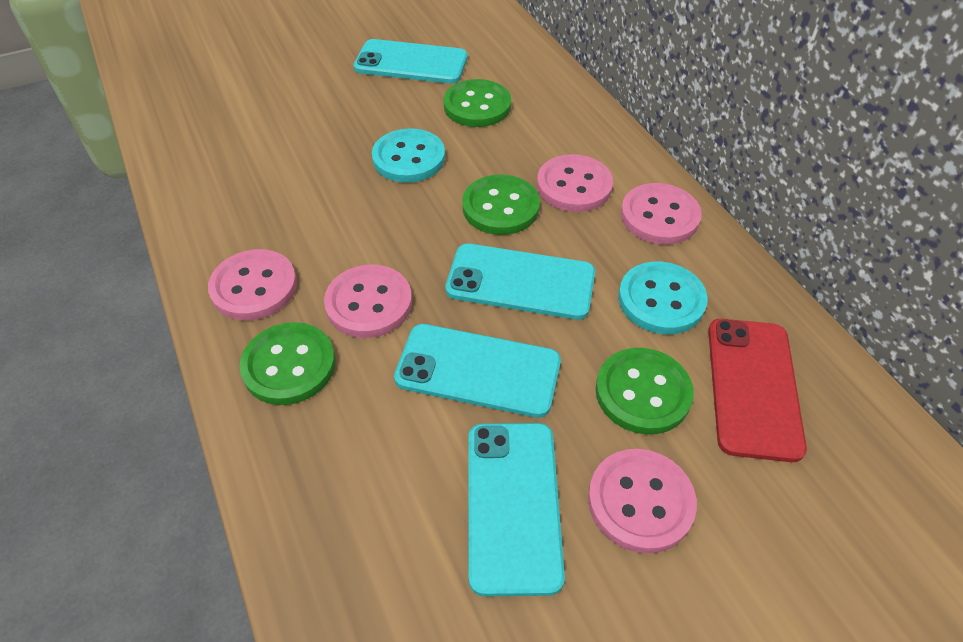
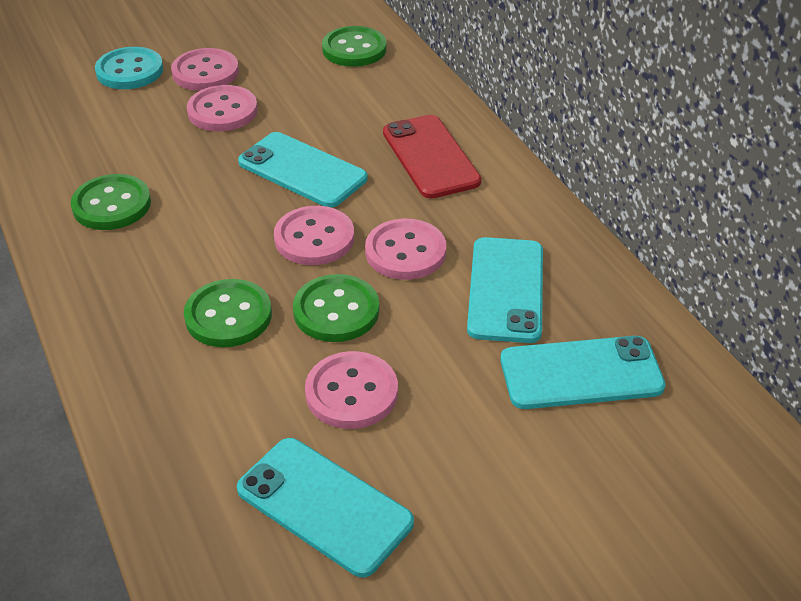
turquoise button: [372,128,445,183] [618,262,708,334] = 2 -> [95,47,163,89] = 1

